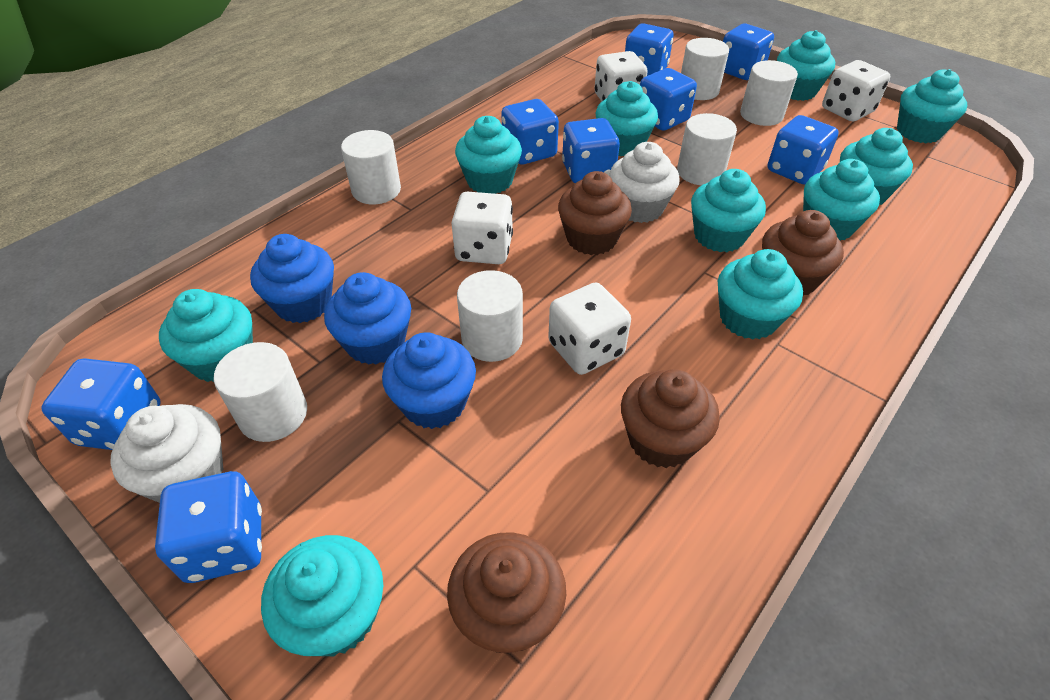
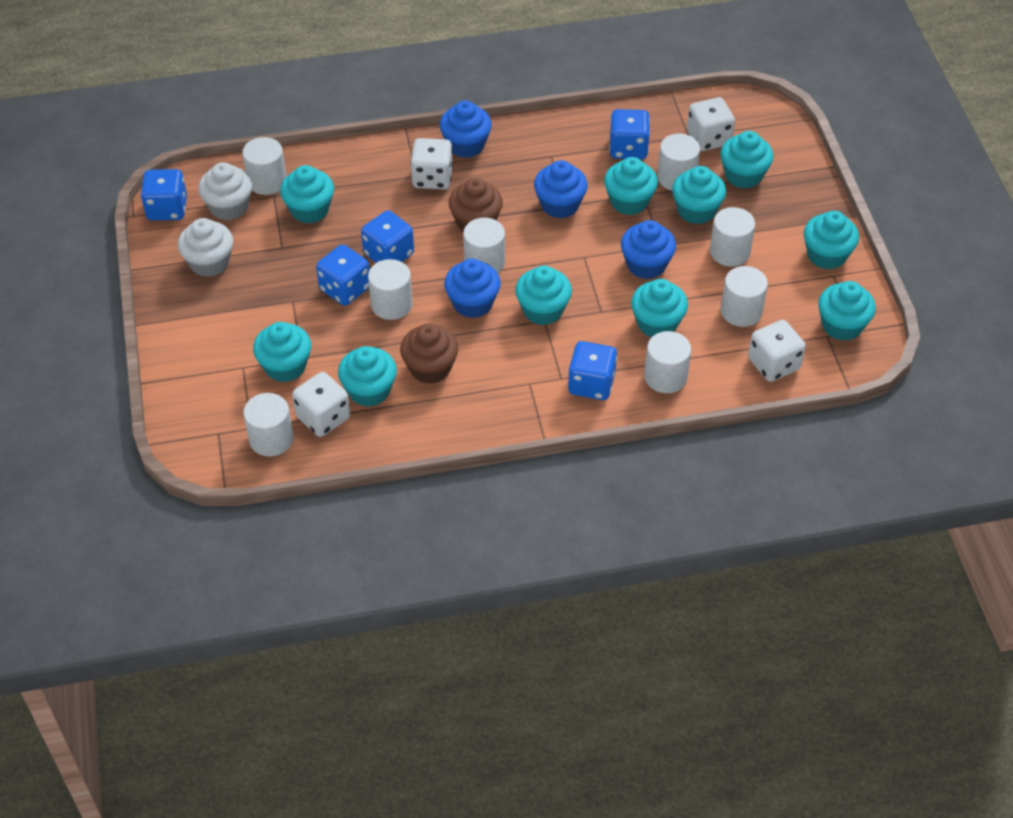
blue cupcake: [250,234,334,323] [324,272,411,365] [382,332,476,429] = 3 -> [440,101,492,158] [444,259,501,318] [534,160,588,219] [621,220,676,279] = 4
blue dice: [41,358,161,450] [155,471,262,583] [501,99,559,164] [562,118,620,183] [625,23,674,76] [640,68,697,131] [723,24,774,80] [768,115,839,184] = 8 -> [141,169,187,220] [316,245,370,306] [361,210,414,263] [568,341,617,400] [609,109,650,159] = 5
brown cupcake: [447,533,566,653] [558,171,632,255] [621,369,720,468] [762,210,844,296] = 4 -> [400,324,458,384] [449,178,503,232] = 2
white cylinder: [214,342,307,442] [341,130,401,204] [457,270,523,362] [677,113,737,185] [681,38,729,100] [740,60,798,126] = 6 -> [242,137,287,195] [243,393,294,456] [368,259,413,320] [463,218,505,273] [644,331,691,393] [657,134,700,191] [710,207,755,267] [721,266,768,327] = 8

